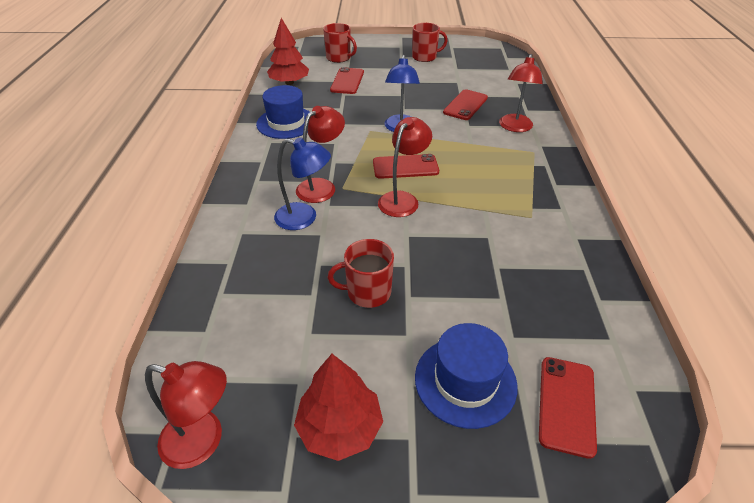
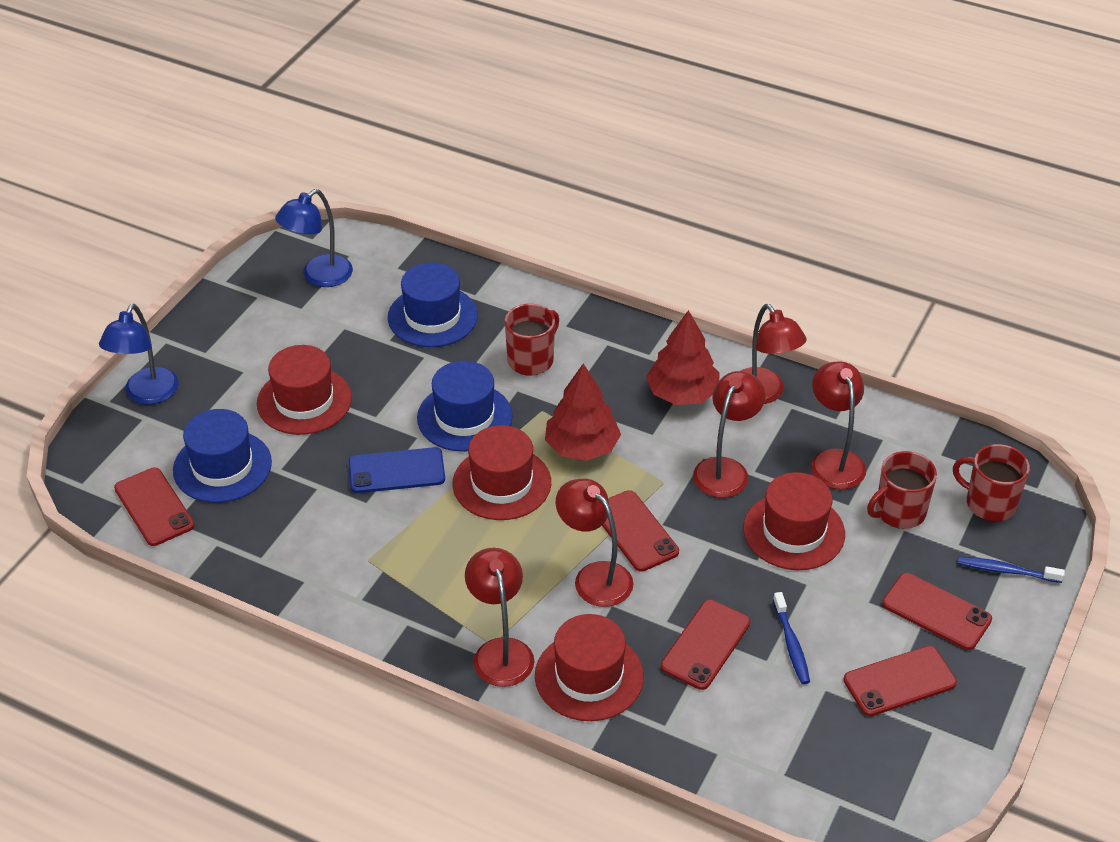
blue hat: [256,85,310,139] [415,323,518,429] = 2 -> [173,409,272,503] [388,263,478,347] [417,361,513,452] = 3
blue phone: none = 0 -> [349,447,445,493] = 1
blue toothbrush: none = 0 -> [773,592,810,684] [958,557,1065,583] = 2
red hat: none = 0 -> [257,345,352,435] [453,425,551,520] [535,614,644,721] [743,472,845,570] = 4
red lamp: [145,361,227,469] [296,106,345,203] [378,117,432,217] [499,54,543,132] = 4 -> [465,548,534,687] [556,479,633,607] [693,371,766,498] [741,304,807,404] [811,361,866,489] = 5
red phone: [330,67,364,94] [373,154,439,179] [443,89,488,120] [539,357,597,459] = 4 -> [114,467,195,546] [602,490,679,572] [661,600,751,690] [843,646,957,716] [882,573,992,650] = 5

